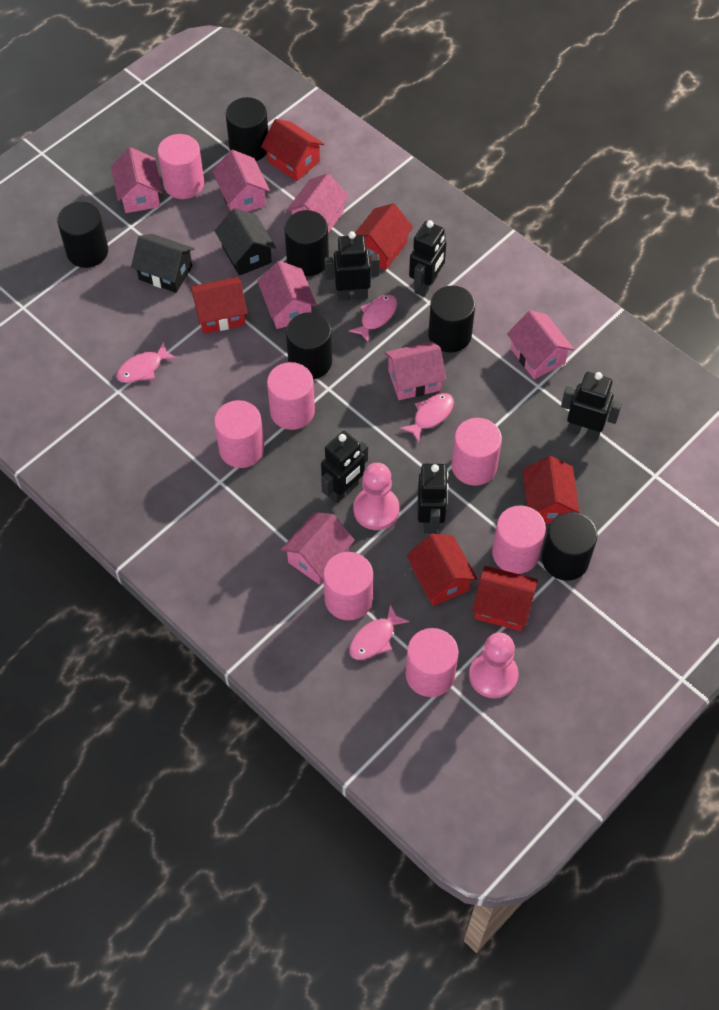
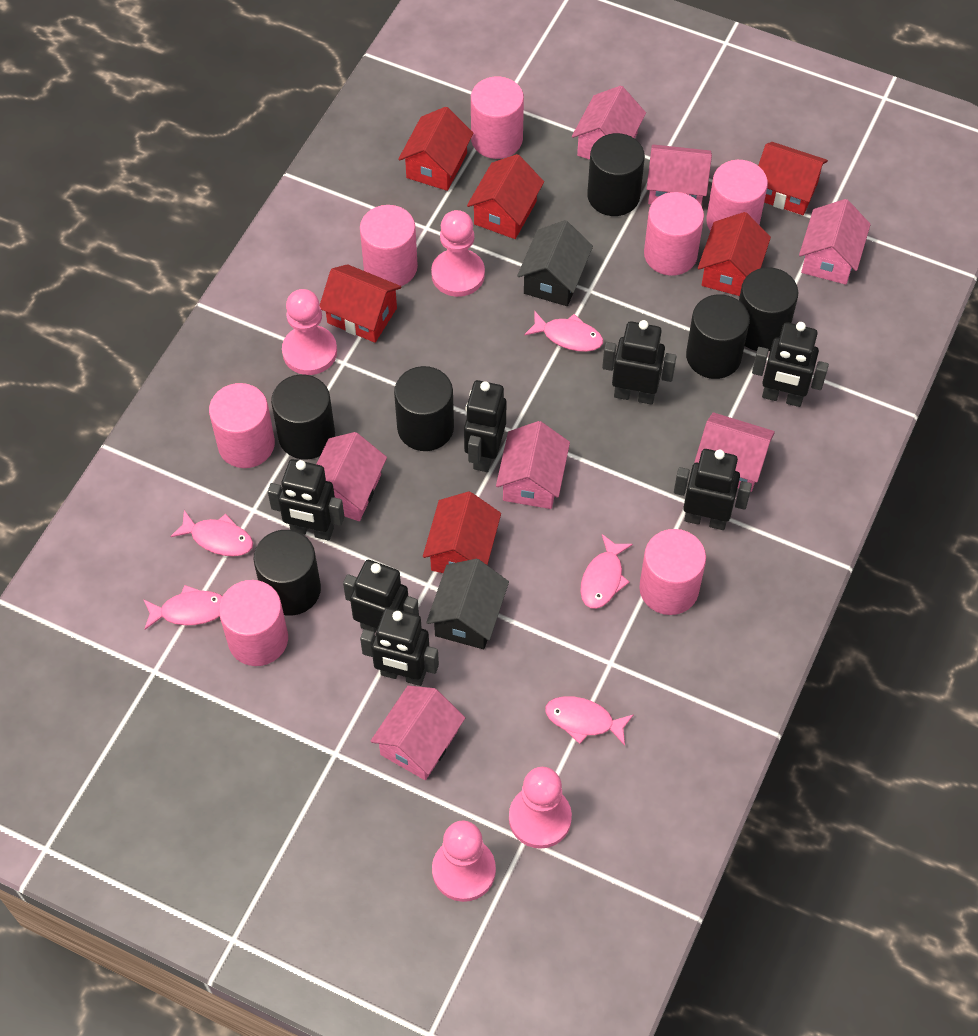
black robot: [321,431,368,504] [325,231,380,301] [409,220,446,297] [418,464,449,534] [561,372,622,440] = 5 -> [268,459,344,541] [343,560,419,632] [360,607,439,686] [464,380,506,472] [602,320,676,405] [674,449,752,530] [752,322,829,407] = 7
pink fish: [116,342,177,383] [349,295,397,342] [349,604,410,660] [400,393,454,443] = 4 -> [143,585,223,630] [170,510,253,556] [524,311,603,352] [545,696,634,746] [580,534,633,609] = 5
pink pawn: [354,463,399,530] [469,632,519,698] = 2 -> [282,289,337,375] [431,210,485,297] [432,821,496,902] [509,767,572,849] = 4

